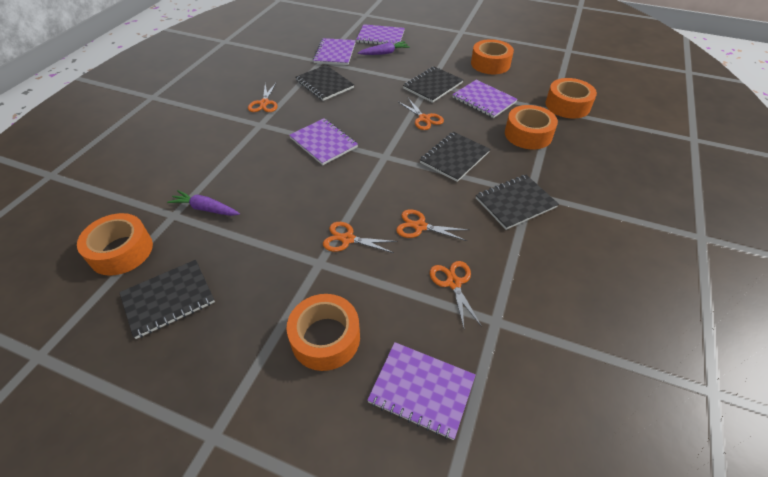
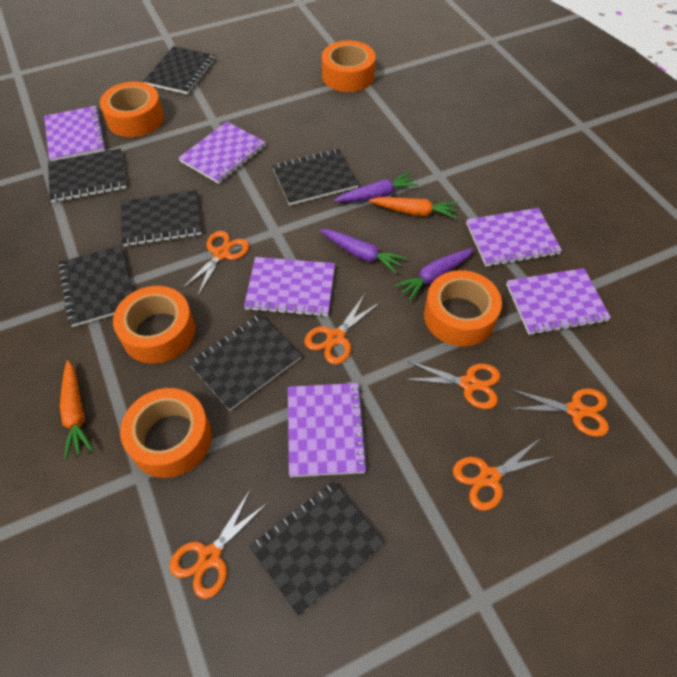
black notebook: [119,260,215,339] [295,65,354,101] [403,67,464,103] [420,132,490,182] [476,175,559,230] = 5 -> [48,149,126,203] [58,245,133,327] [121,190,202,247] [143,46,215,94] [188,314,302,411] [249,481,384,616] [272,149,359,206] = 7
orange carrot: none = 0 -> [60,360,93,459] [369,197,458,219] = 2
orange scissors: [248,83,278,112] [323,222,398,253] [396,209,469,241] [398,98,444,130] [430,261,482,328] = 5 -> [170,489,268,599] [181,231,249,297] [304,294,381,365] [403,361,500,409] [453,439,555,511] [509,388,609,437] = 6
purple carrot: [167,190,240,216] [358,41,410,55] = 2 -> [320,229,406,273] [334,172,418,202] [394,248,474,301] = 3
purple notebook: [289,118,358,165] [313,38,356,65] [356,24,405,45] [367,342,476,440] [452,80,518,118] = 5 -> [44,106,106,161] [178,122,266,184] [244,257,335,317] [288,383,368,477] [466,208,562,267] [506,268,611,335] = 6

